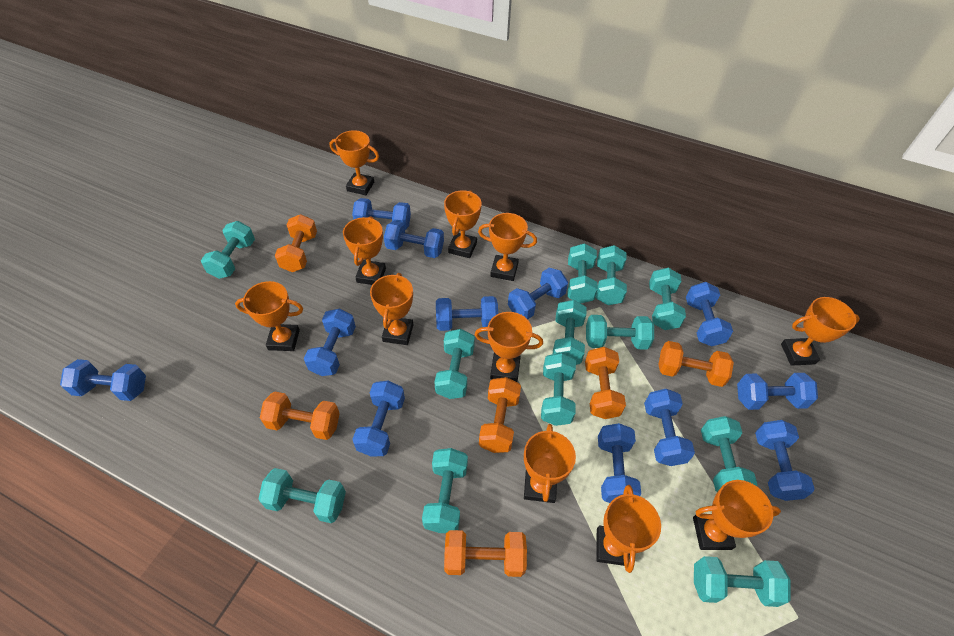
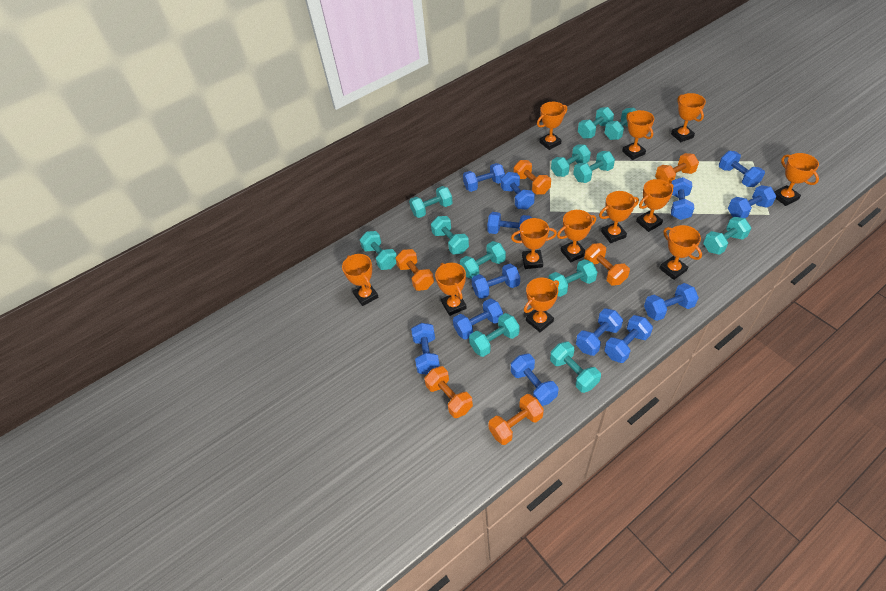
blue dumbbell: [60,359,146,401] [304,309,356,376] [352,198,411,230] [352,381,405,457] [384,221,444,258] [436,296,498,331] [508,268,568,319] [598,423,641,503] [644,389,695,466] [686,282,733,346] [737,373,818,410] [755,420,815,501] = 12 -> [411,323,440,374] [453,298,503,340] [463,163,505,192] [471,264,520,299] [487,212,532,236] [501,172,535,209] [511,354,558,406] [576,308,623,356] [604,315,653,363] [644,283,699,321] [671,177,694,220] [719,151,765,187] [728,185,776,218] = 13
orange trophy: [235,281,303,351] [330,130,379,195] [343,216,386,285] [370,273,413,345] [444,190,482,258] [475,312,543,382] [478,213,537,281] [524,424,576,503] [596,485,661,573] [693,480,781,550] [781,297,860,366] = 11 -> [342,254,378,306] [435,263,467,316] [511,218,557,269] [524,278,559,332] [537,102,567,150] [557,210,596,262] [599,191,639,243] [622,110,654,160] [636,179,674,232] [659,225,702,280] [671,93,706,142] [774,153,819,206] = 12

